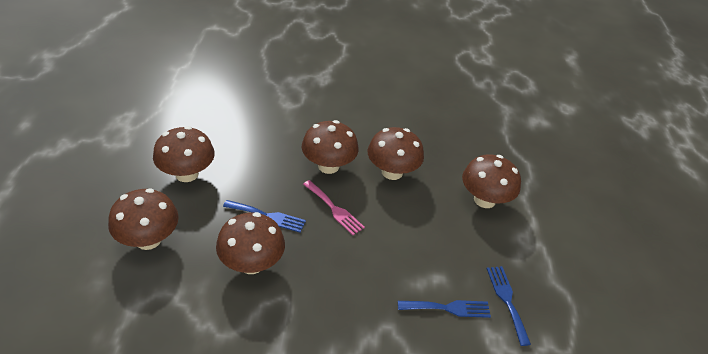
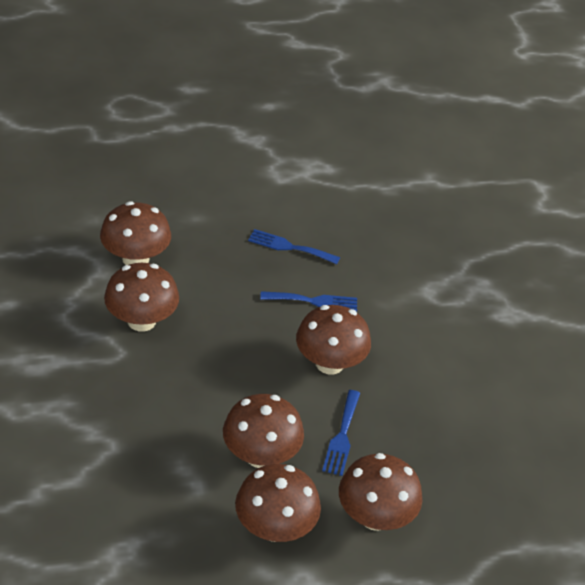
pink fork: [303,180,365,235] = 1 -> none = 0

